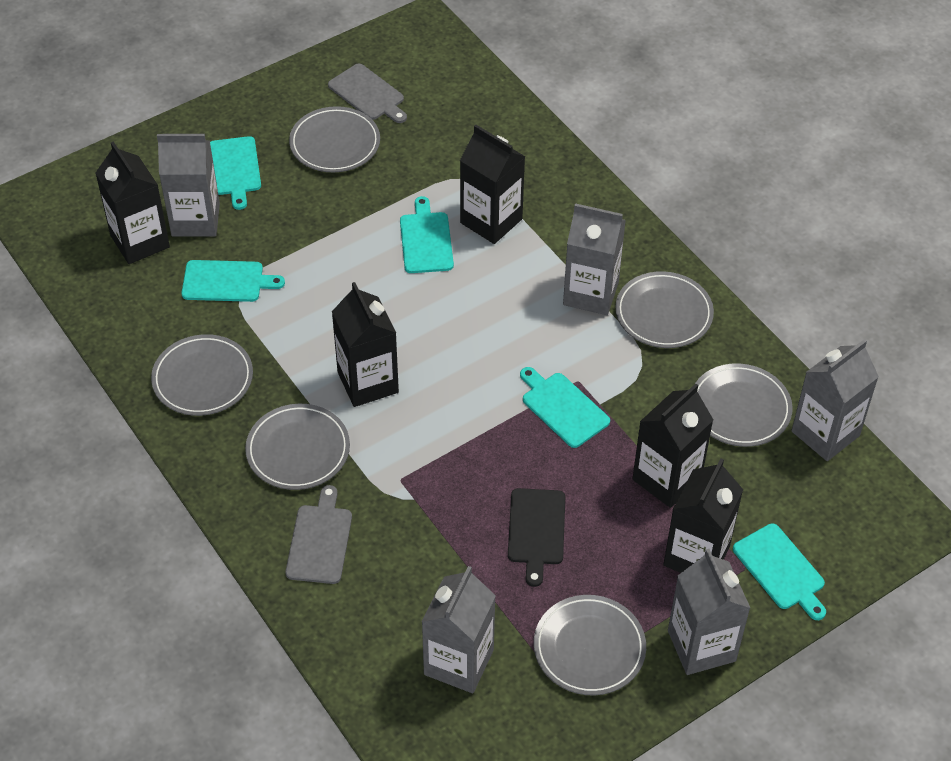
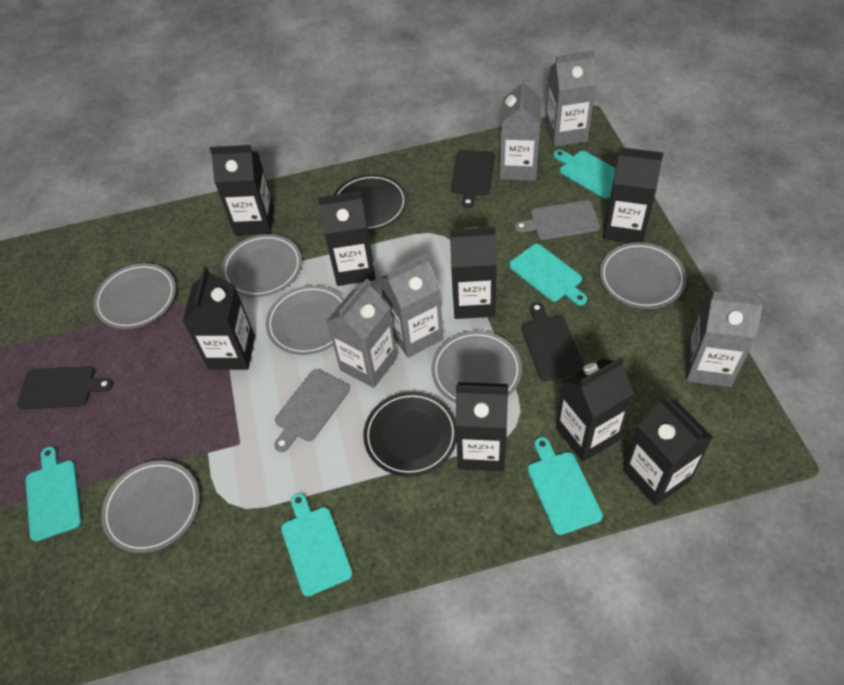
black carton: [95,142,170,264] [332,282,399,407] [460,125,525,244] [632,384,713,508] [663,459,743,573] = 5 -> [183,266,255,370] [210,145,274,235] [318,191,376,286] [450,227,497,319] [455,382,508,472] [556,357,634,462] [603,147,664,243] [623,395,713,506] = 8
black cutting board: [508,488,565,587] = 1 -> [17,366,113,409] [451,150,495,208] [521,302,584,381] = 3
black plate: none = 0 -> [333,174,407,231] [363,392,456,476] = 2

